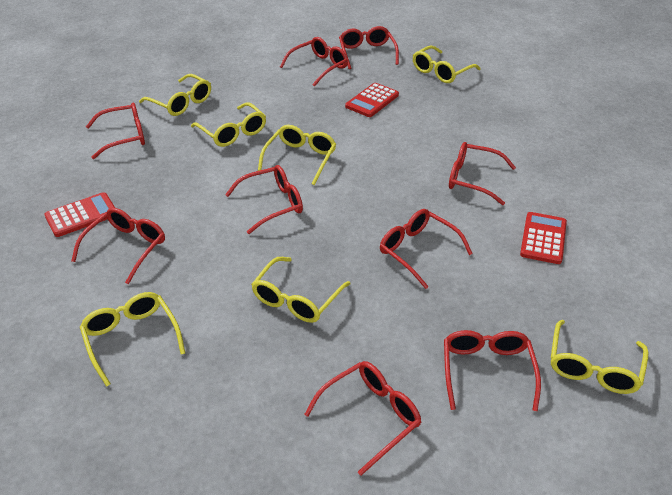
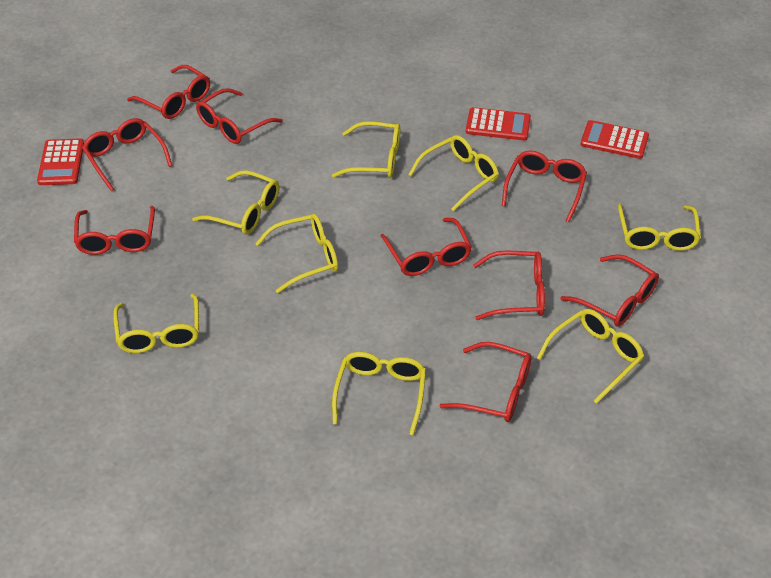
yellow glasses: [80,292,185,387] [139,74,211,116] [191,102,266,147] [251,257,350,323] [258,125,336,185] [413,45,480,83] [551,320,648,394] = 7 -> [113,294,199,353] [192,170,279,234] [255,214,338,293] [332,121,400,178] [332,352,426,435] [408,135,499,211] [537,309,644,404] [618,204,701,251] = 8

